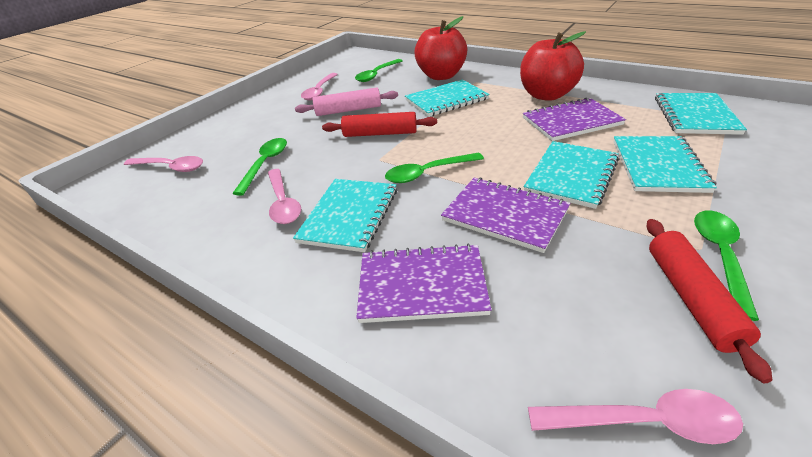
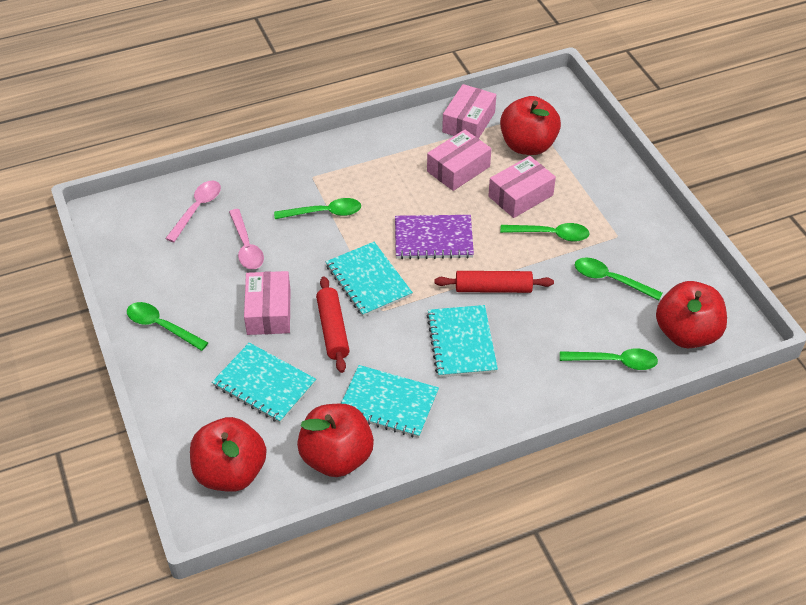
green spoon: [232,138,287,196] [355,59,403,82] [385,153,484,183] [694,210,759,321] = 4 -> [127,302,208,351] [274,198,361,219] [500,223,590,242] [560,348,658,370] [575,258,663,300] = 5
pink box: none = 0 -> [244,271,290,335] [427,129,491,191] [442,84,496,138] [488,156,556,218] = 4
pink rolling pin: [295,87,398,116] = 1 -> none = 0
pink spoon: [124,156,203,172] [268,169,301,224] [301,73,338,100] [528,389,743,444] = 4 -> [165,180,221,242] [229,209,264,269] = 2
purple notebook: [356,244,492,323] [441,177,571,253] [523,97,626,141] = 3 -> [395,215,474,259] = 1
red apple: [414,16,467,80] [520,31,586,101] = 2 -> [190,417,267,492] [297,404,374,477] [500,96,561,155] [656,281,727,348] = 4
turquoise notebook: [293,179,397,252] [405,79,489,117] [524,141,619,209] [613,136,717,193] [655,93,747,135] = 5 -> [212,343,316,423] [326,242,413,317] [341,365,439,438] [427,305,498,377] = 4

